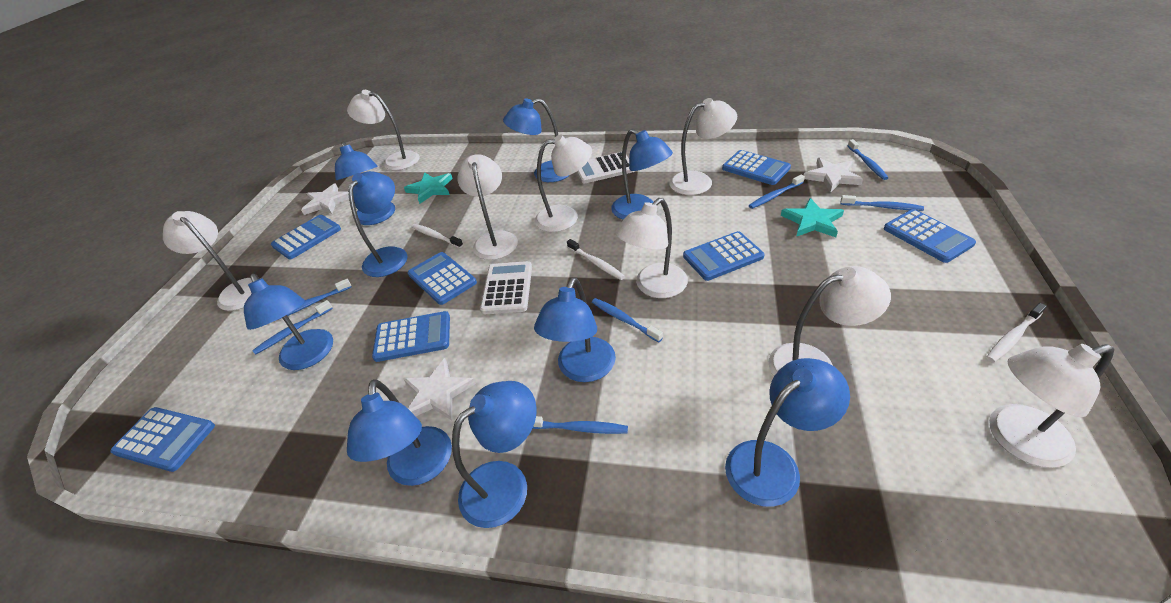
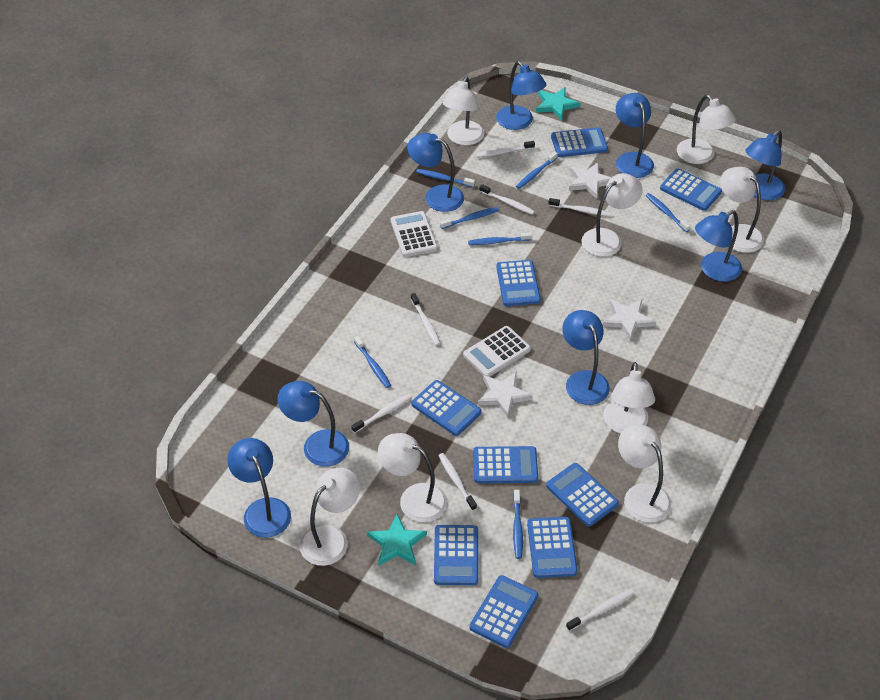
blue calculator: [111,407,215,472] [271,215,341,260] [372,311,450,362] [408,252,477,305] [683,231,765,281] [722,150,791,185] [884,209,976,263] = 7 -> [412,380,481,436] [434,525,478,585] [469,575,538,648] [473,446,538,483] [496,260,541,306] [527,517,578,578] [546,463,619,527] [551,127,608,157] [660,169,722,211] = 9
blue lamp: [244,274,333,370] [335,142,395,225] [347,379,452,486] [348,171,407,277] [452,381,537,528] [503,98,570,182] [534,277,616,382] [611,129,673,220] [725,358,850,507] = 9 -> [227,438,291,538] [277,381,349,467] [407,133,464,212] [496,61,546,130] [562,310,610,405] [616,93,654,178] [695,210,742,282] [745,130,785,200] = 8
white toothbrush: [411,224,463,248] [567,239,625,280] [986,303,1047,362] = 3 -> [351,394,412,433] [411,293,441,346] [438,453,477,511] [476,141,535,158] [479,184,535,215] [548,198,611,217] [566,589,634,631] = 7

